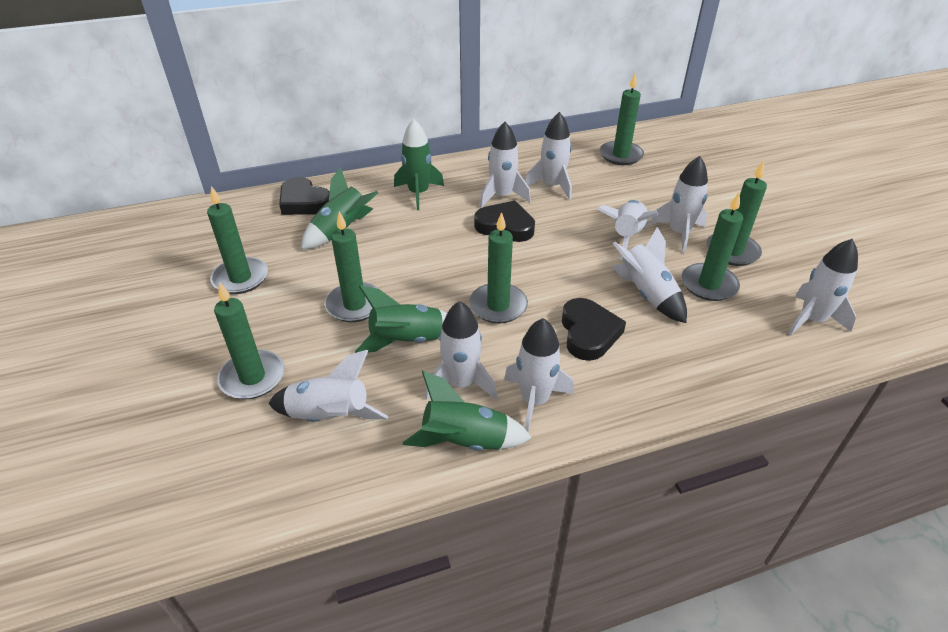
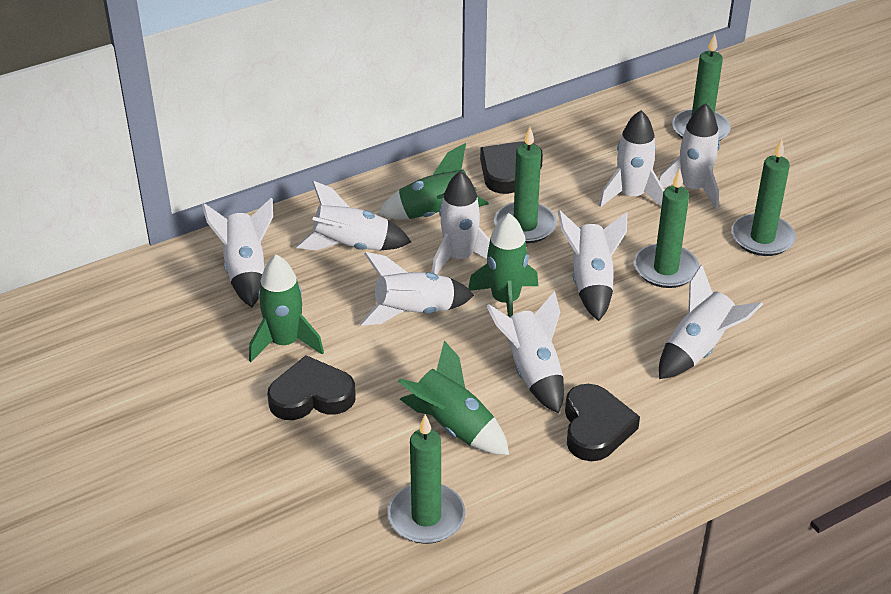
green candle: [207,186,268,294] [214,282,285,399] [325,211,379,322] [469,212,528,323] [600,73,644,165] [682,193,743,301] [707,160,767,266] = 7 -> [388,415,465,544] [494,127,557,243] [634,169,699,288] [672,34,731,141] [731,139,796,256] = 5

